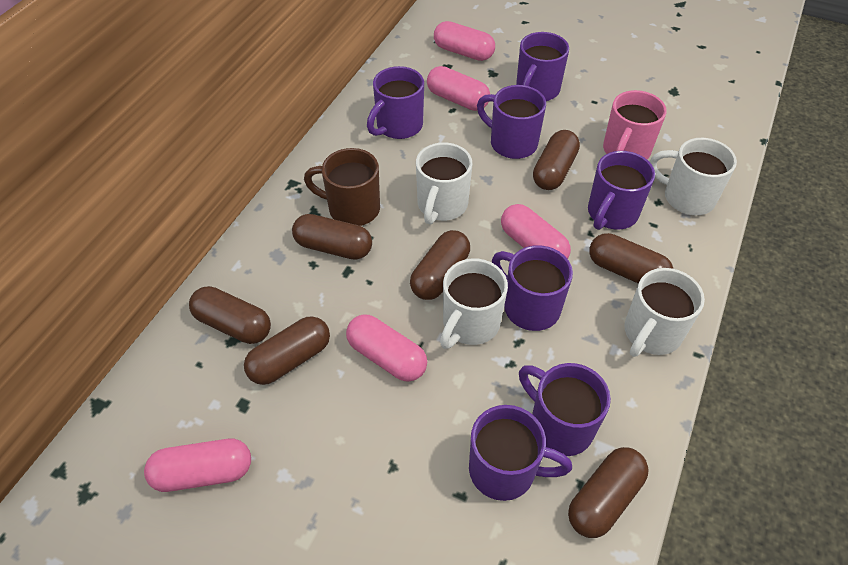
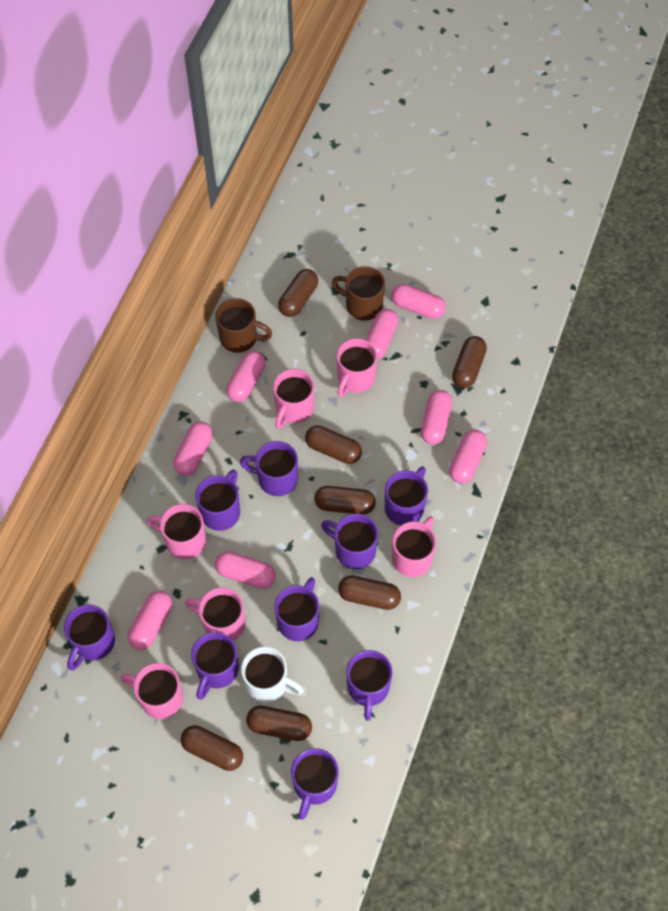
brown mug: [304,148,380,226] = 1 -> [215,298,272,353] [332,266,385,321] = 2
pink capsule: [144,439,251,492] [346,314,427,382] [427,66,490,111] [434,21,495,61] [501,204,571,259] = 5 -> [128,591,172,650] [173,421,213,476] [215,551,276,589] [226,351,266,402] [366,309,399,359] [391,284,446,319] [421,390,452,445] [449,429,487,484] = 8
pink mug: [603,90,667,159] = 1 -> [121,663,183,719] [147,504,206,559] [185,587,245,641] [273,369,314,429] [337,338,377,397] [392,516,436,577] = 6
purple mug: [367,66,424,139] [469,405,572,501] [477,85,546,159] [492,245,573,331] [516,32,569,101] [519,363,611,456] [588,151,655,230] = 7 -> [64,604,115,670] [191,632,239,700] [195,469,240,531] [240,441,298,496] [274,577,319,641] [291,748,339,820] [321,514,378,569] [346,650,392,721] [385,466,428,525] = 9
white mug: [416,143,472,225] [440,258,508,349] [624,268,705,357] [649,138,737,215] = 4 -> [241,646,304,703] = 1

